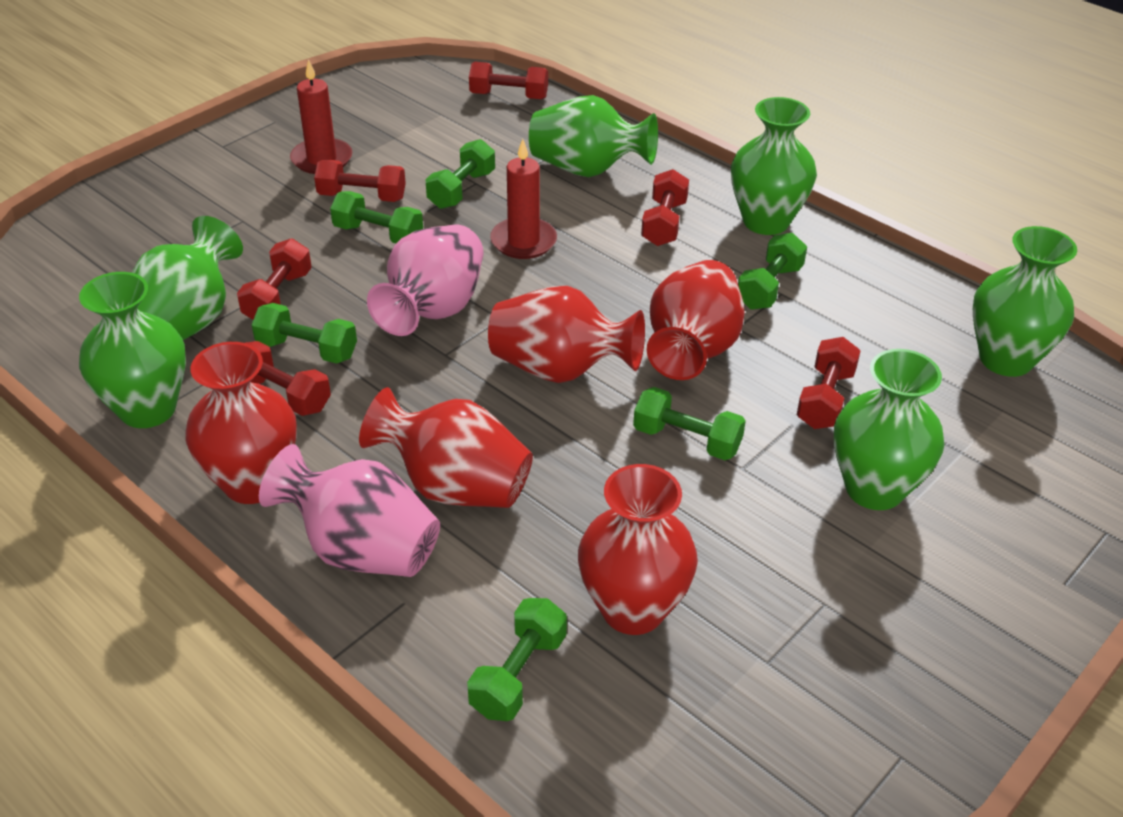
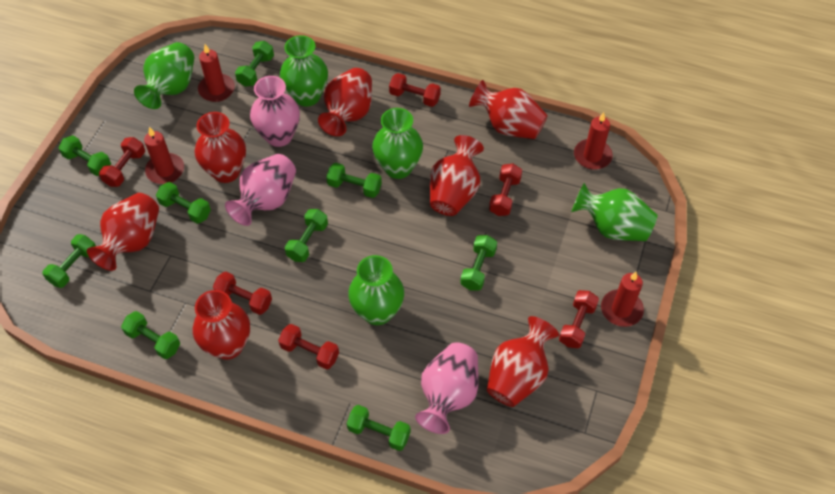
green dumbbell: [252,303,357,364] [330,191,423,243] [426,139,495,209] [467,598,567,721] [633,387,746,460] [738,233,807,310] = 6 -> [42,234,96,288] [58,135,111,176] [121,311,180,359] [156,182,211,224] [235,41,274,87] [285,209,328,262] [326,163,382,198] [347,405,411,451] [460,235,497,290] = 9
green vase: [79,272,186,428] [132,216,243,340] [529,95,658,177] [731,97,817,235] [834,349,944,510] [973,226,1077,377] = 6 -> [134,42,194,109] [280,35,328,107] [348,255,404,325] [372,108,423,179] [571,183,658,241] = 5
pink vase: [259,444,440,577] [367,224,483,336] = 2 -> [225,154,296,226] [250,76,300,147] [415,342,479,434] = 3
red candle: [290,59,352,174] [490,139,557,259] = 2 -> [144,127,184,184] [198,44,235,102] [574,112,613,170] [601,272,644,327] = 4
red vase: [185,342,297,504] [359,387,533,508] [488,286,645,383] [578,464,698,635] [647,260,745,380] = 5 -> [87,193,159,271] [193,290,250,360] [195,112,246,183] [318,68,372,136] [430,135,484,216] [469,80,548,139] [487,316,559,407] = 7

